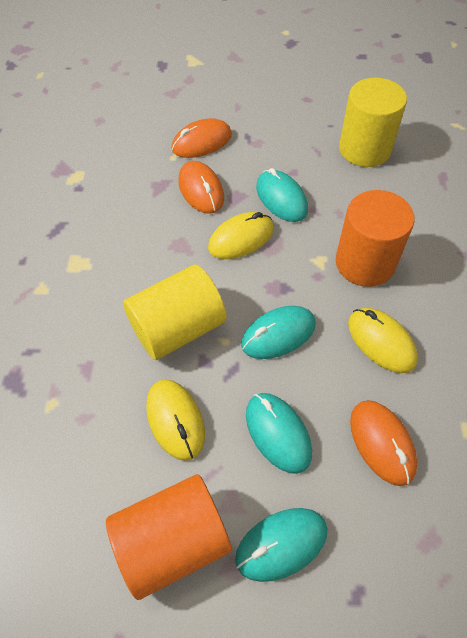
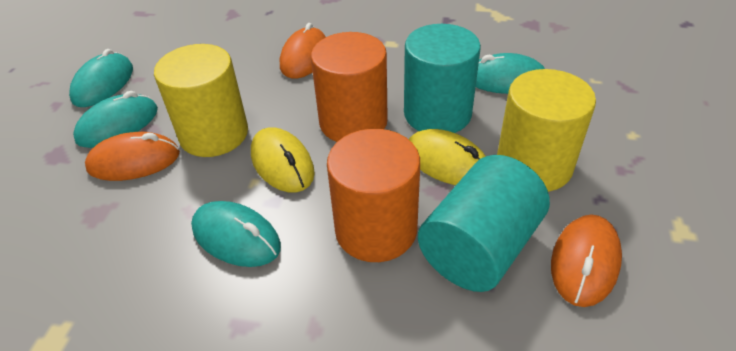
turquoise cylinder: none = 0 -> [404,24,481,133] [418,155,550,292] = 2
yellow mouse: [146,379,205,461] [208,212,274,259] [348,308,418,373] = 3 -> [251,127,315,192] [409,129,486,185] = 2

